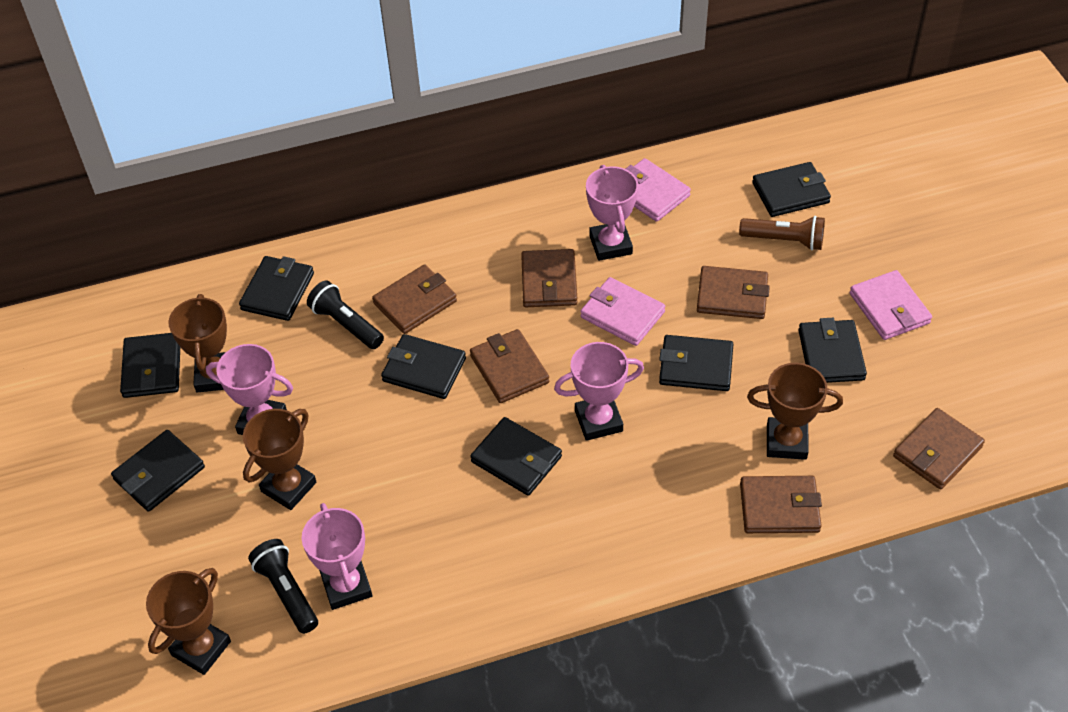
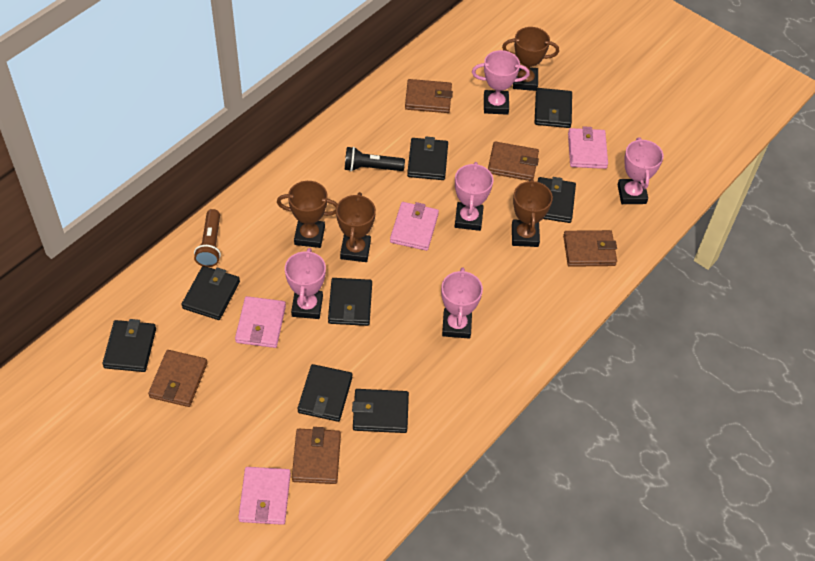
black flashlight: [248,539,318,634] [307,280,384,349] = 2 -> [345,147,405,172] = 1
brown wallet: [372,265,457,334] [470,329,549,403] [521,249,577,307] [697,266,770,319] [740,476,822,533] [893,408,985,489] = 6 -> [148,350,207,407] [292,427,341,484] [405,79,453,113] [488,141,539,181] [563,230,617,267] = 5
pink trophy: [206,344,293,435] [301,503,372,610] [554,342,644,441] [586,165,638,261] = 4 -> [285,248,326,319] [441,267,483,339] [455,162,493,231] [472,50,530,115] [618,137,664,204] = 5
pink wallet: [580,277,665,346] [626,158,691,222] [850,270,932,340] = 3 -> [235,296,286,348] [238,467,291,525] [390,202,439,251] [568,126,608,169] = 4

